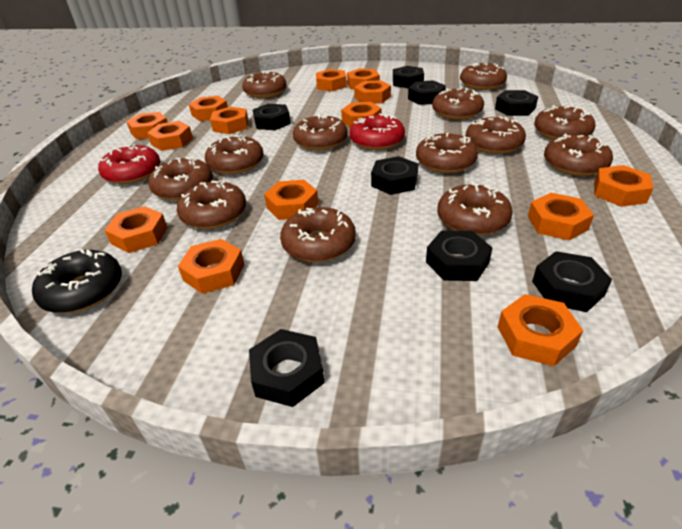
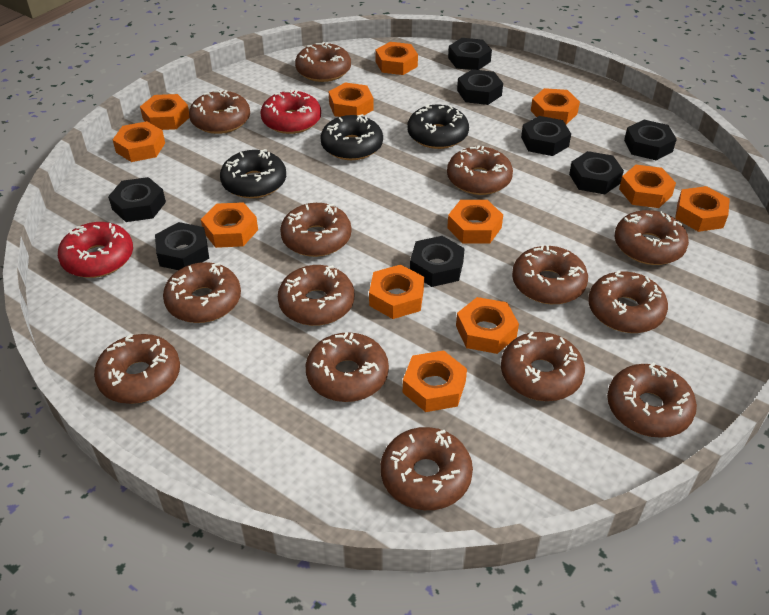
black donut: [32,249,122,313] = 1 -> [220,149,286,199] [320,114,383,160] [408,104,469,149] = 3
brown donut: [148,157,213,200] [177,180,246,229] [205,135,264,174] [242,71,287,98] [280,207,356,262] [293,114,348,151] [416,133,478,173] [432,88,484,120] [437,183,513,236] [460,63,507,90] [466,116,526,154] [534,105,595,140] [544,133,613,176] = 13 -> [94,334,180,404] [163,262,241,323] [189,89,250,134] [278,265,354,326] [280,203,351,257] [295,42,351,82] [306,332,389,402] [381,427,473,510] [447,145,513,195] [501,331,585,401] [512,245,588,304] [588,270,668,333] [607,362,697,438] [615,210,689,265] = 14
orange nut: [105,206,168,253] [126,112,168,139] [147,121,193,151] [178,239,245,294] [189,96,228,121] [210,107,249,134] [264,180,319,220] [316,69,347,91] [341,102,382,128] [347,68,380,90] [354,80,391,104] [498,294,583,366] [528,193,594,241] [594,165,653,207] = 14 -> [113,121,165,162] [140,94,190,130] [201,202,258,248] [329,82,374,117] [369,264,424,319] [375,42,418,75] [403,350,467,412] [447,200,503,244] [456,297,519,354] [531,88,580,125] [619,165,676,208] [675,186,730,232] = 12

